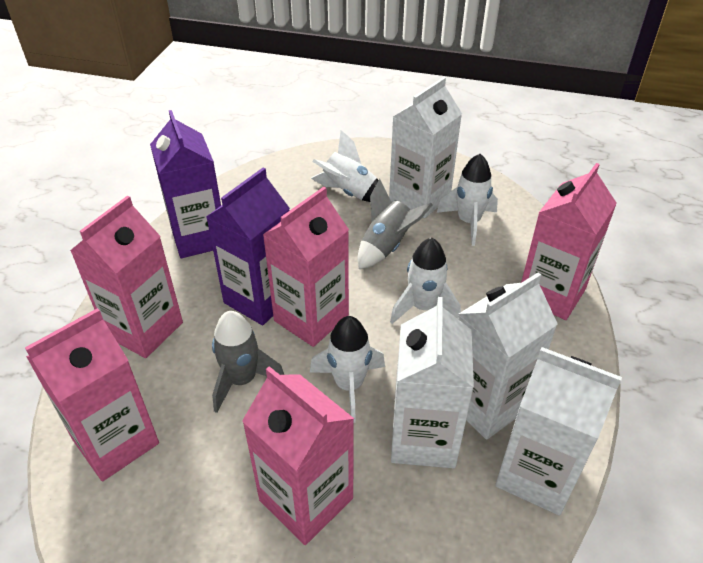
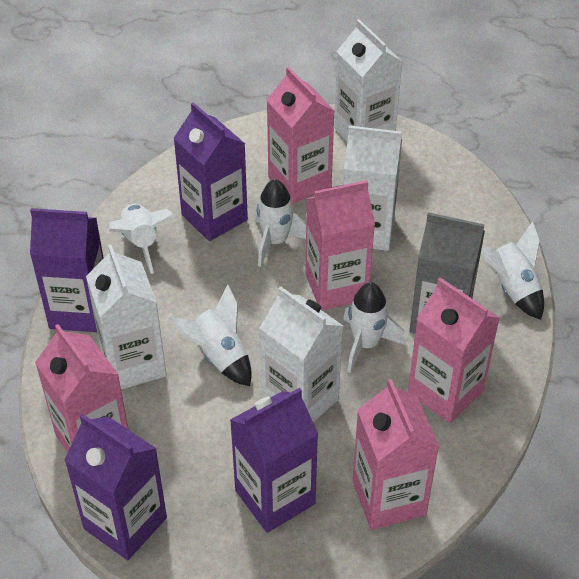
grey carton: none = 0 -> [409,212,485,334] = 1
grey rocket: [212,311,284,413] [358,179,433,269] = 2 -> none = 0
purple carton: [150,110,221,258] [206,168,290,325] = 2 -> [30,208,104,332] [64,414,167,560] [174,102,248,241] [230,388,318,533] = 4
white rocket: [310,316,385,423] [311,130,378,202] [390,237,461,324] [437,154,498,246] = 4 -> [109,204,175,274] [170,285,252,386] [255,179,306,267] [343,282,405,373] [481,221,544,320] = 5

